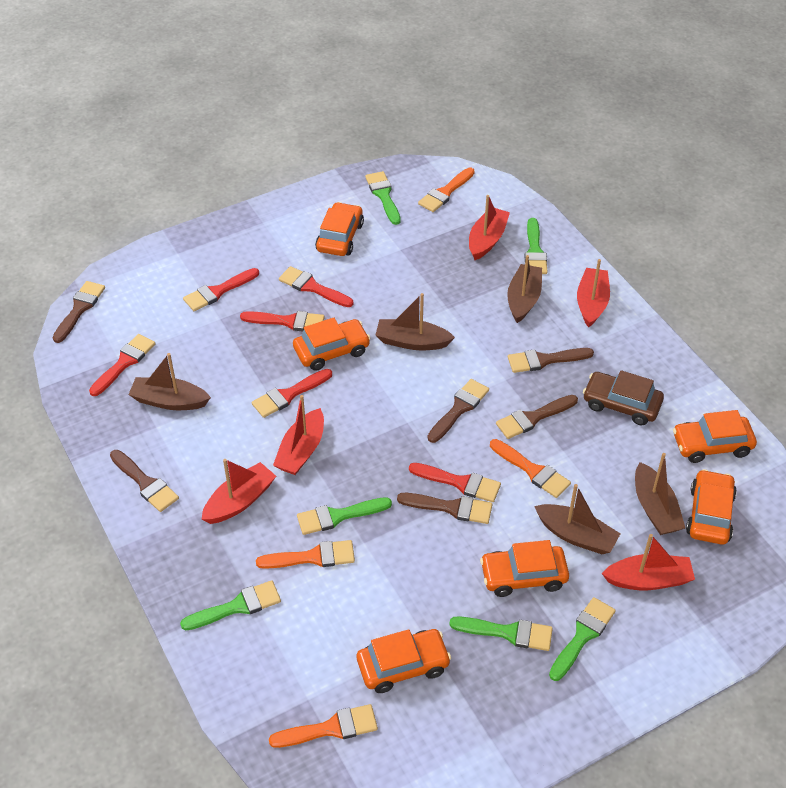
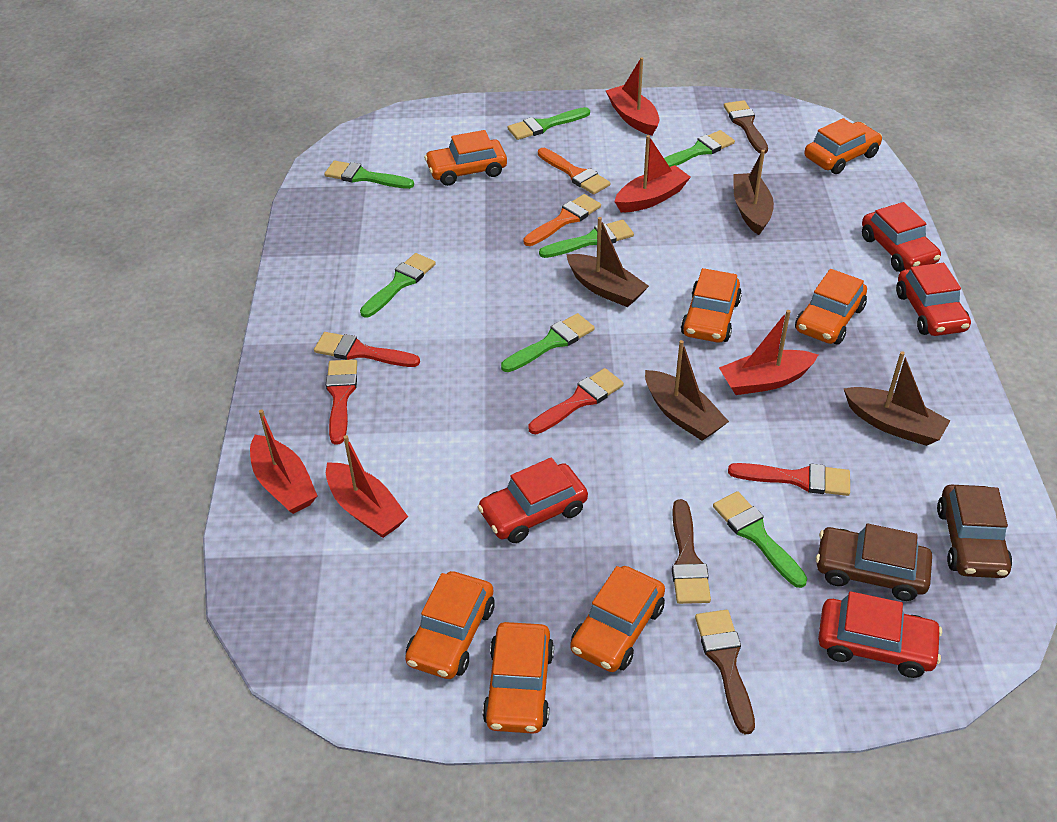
brown boat: [128,353,211,410] [375,293,455,350] [507,255,542,323] [534,484,621,554] [635,453,685,535] = 5 -> [566,217,649,307] [645,340,729,441] [733,150,774,235] [844,351,950,446] = 4
brown brush: [53,281,105,343] [110,450,179,512] [397,493,492,524] [428,379,489,443] [496,395,578,439] [508,348,594,373] = 6 -> [672,499,711,604] [695,610,755,735] [724,100,768,154] = 3
brown car: [583,370,664,426] = 1 -> [816,523,932,601] [937,485,1012,578] = 2
green brush: [180,580,281,631] [297,497,392,535] [365,171,401,225] [449,616,553,651] [524,218,548,274] [549,597,616,681] = 6 -> [324,161,414,189] [360,253,436,318] [501,313,595,372] [507,107,590,140] [539,220,634,258] [664,130,735,167] [713,491,807,588] = 7
orange brush: [256,540,355,569] [269,704,378,748] [418,168,475,212] [490,439,571,498] = 4 -> [523,194,601,246] [538,148,610,195] = 2
orange car: [293,318,371,371] [315,202,364,256] [357,629,451,693] [480,540,569,597] [673,410,757,463] [686,469,737,545] = 6 -> [405,571,495,679] [424,130,507,186] [482,622,554,734] [570,566,665,672] [681,268,742,343] [795,269,867,345] [804,118,882,174] = 7
red brush: [89,334,155,396] [183,268,259,311] [240,311,325,331] [252,369,332,418] [279,266,353,307] [409,463,501,502] = 6 -> [314,332,420,367] [326,359,357,445] [529,368,624,434] [728,463,850,496] = 4
red car: none = 0 -> [478,457,588,543] [818,591,942,678] [862,202,941,272] [896,263,971,336] = 4

